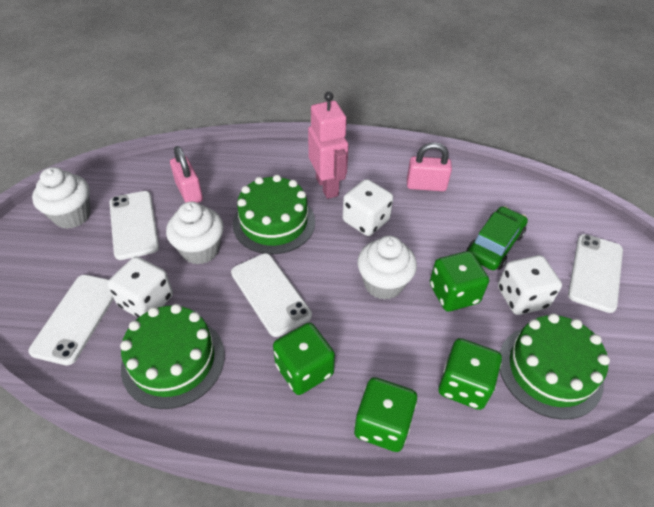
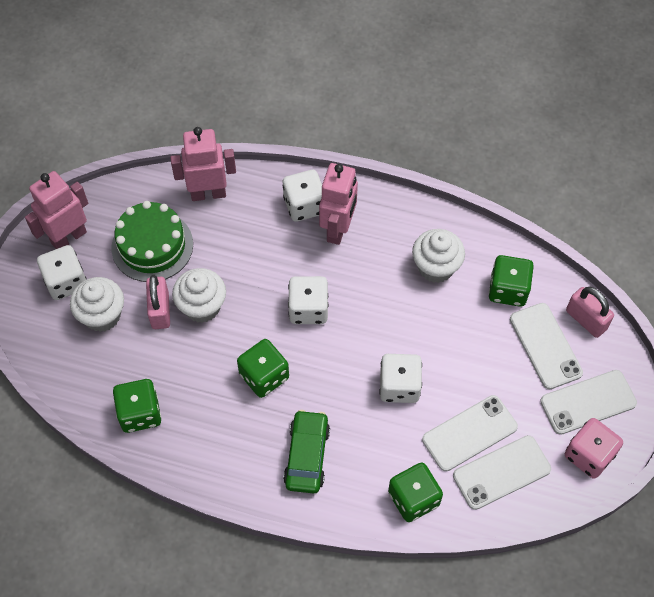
green cake: [120,304,225,409] [233,175,315,254] [500,313,610,420] = 3 -> [112,201,193,282] = 1
pink dice: none = 0 -> [565,418,623,478] = 1
pink robot: [308,92,349,199] = 1 -> [25,171,88,249] [170,127,236,201] [319,163,358,245] = 3
white dice: [107,256,173,318] [343,179,393,236] [498,255,562,315] = 3 -> [37,245,87,300] [283,170,322,222] [288,276,328,324] [379,354,422,403] = 4

